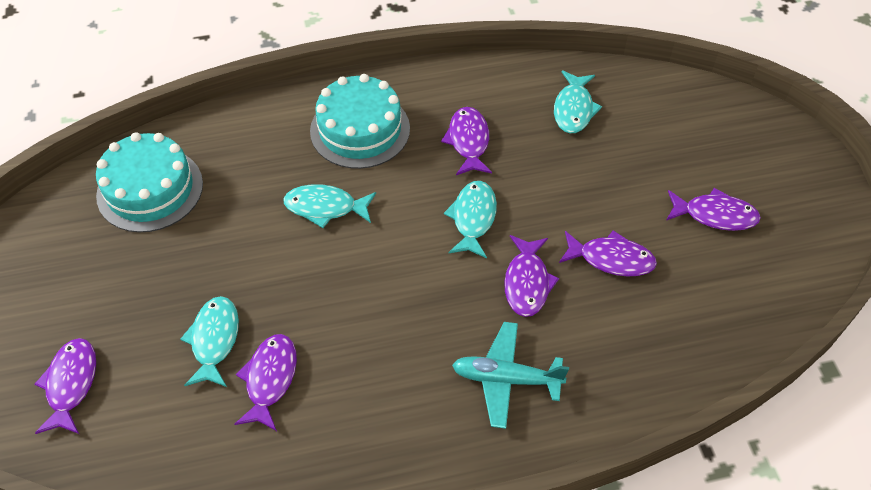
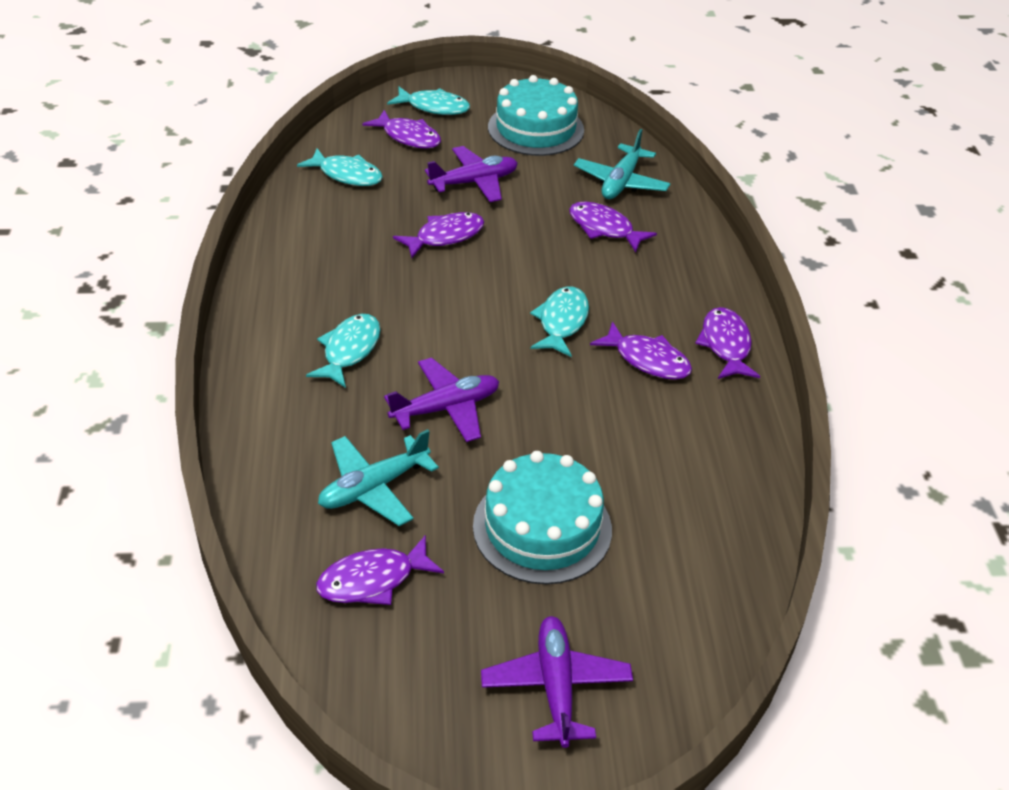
purple plane: none = 0 -> [384,358,499,442] [425,146,518,202] [481,616,633,748] = 3
turquoise plane: [452,322,569,429] = 1 -> [318,429,439,526] [574,129,670,199] = 2

